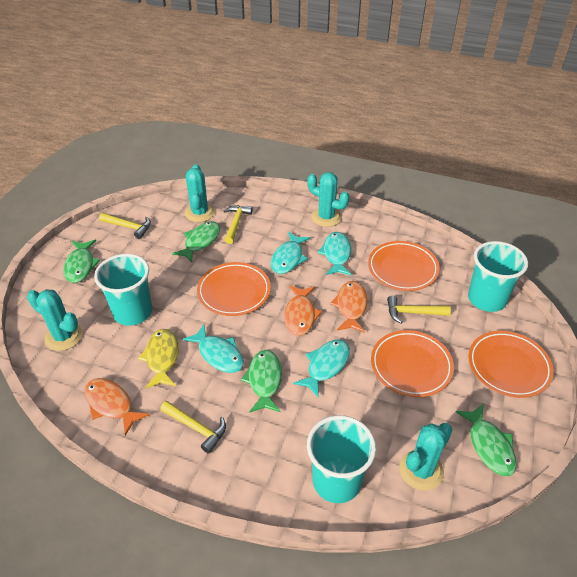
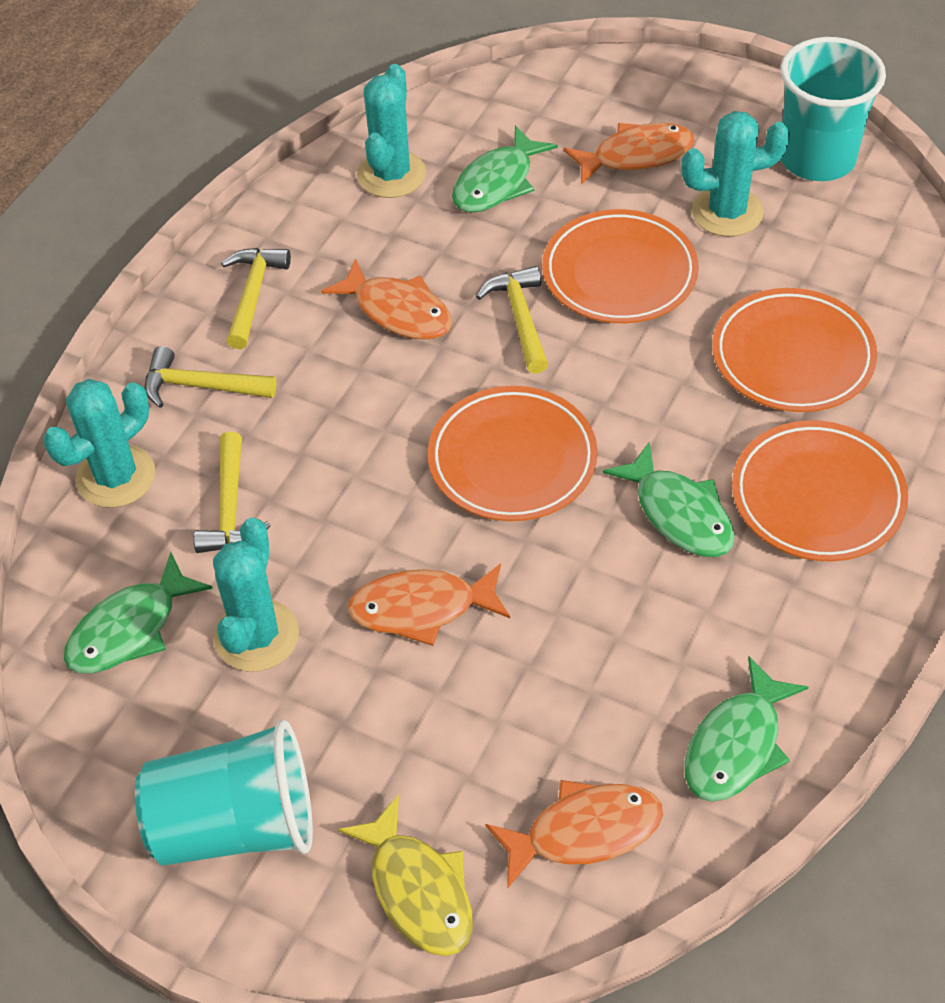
orange fish: [84,378,150,436] [284,285,322,336] [330,281,367,333] = 3 -> [321,258,452,340] [347,563,510,646] [485,780,663,889] [563,123,695,184] = 4
turquoise cup: [94,254,152,326] [307,415,376,503] [468,241,528,312] = 3 -> [135,720,313,866] [780,37,886,181] = 2
turquoise fish: [183,324,244,373] [271,232,311,274] [293,339,350,398] [317,232,351,275] = 4 -> none = 0

